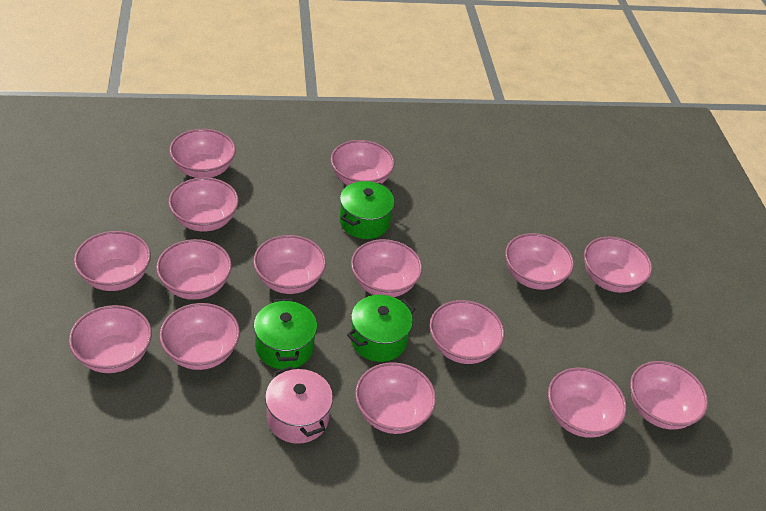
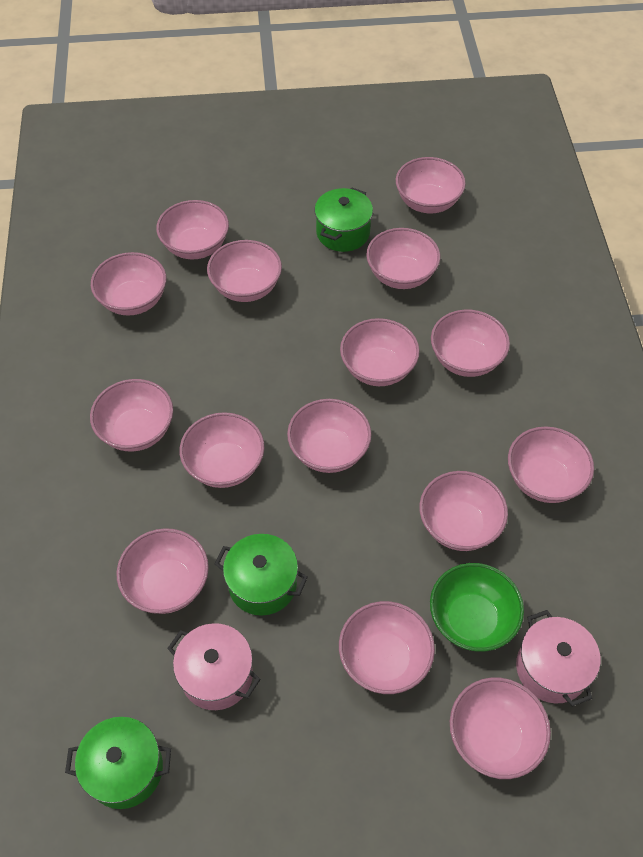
green bowl: none = 0 -> [430,563,524,652] = 1
pink pot: [265,366,333,444] = 1 -> [167,623,260,710] [516,610,601,707] = 2

